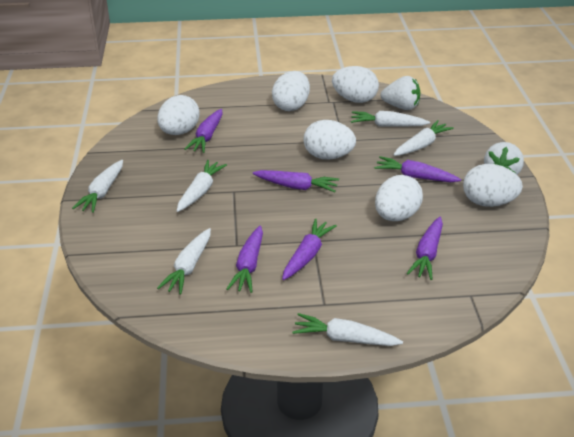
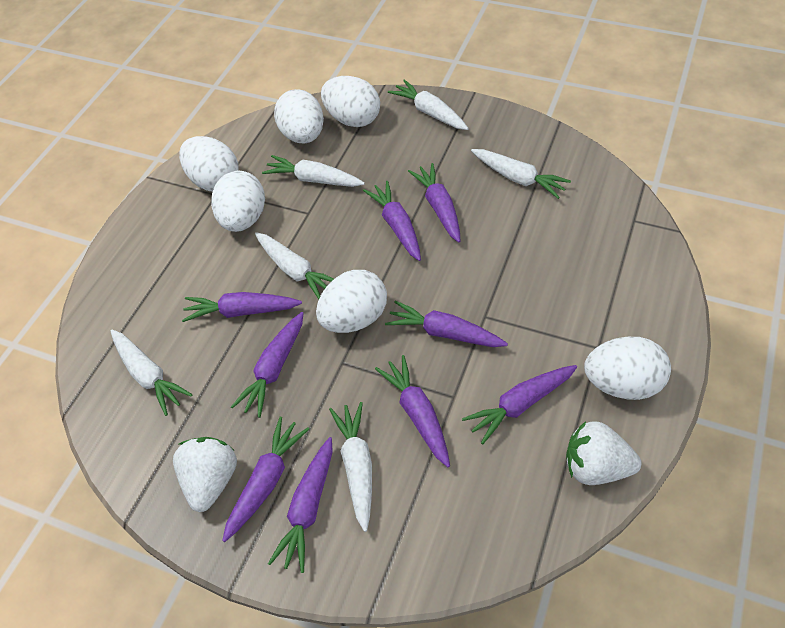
purple carrot: [184,109,222,153] [227,226,263,293] [253,170,339,192] [282,218,337,280] [374,156,461,182] [407,217,443,280] = 6 -> [182,292,302,322] [222,417,309,542] [231,312,304,418] [268,437,333,573] [363,181,421,261] [375,355,450,467] [385,301,508,347] [408,163,460,243] [462,365,577,445] = 9

